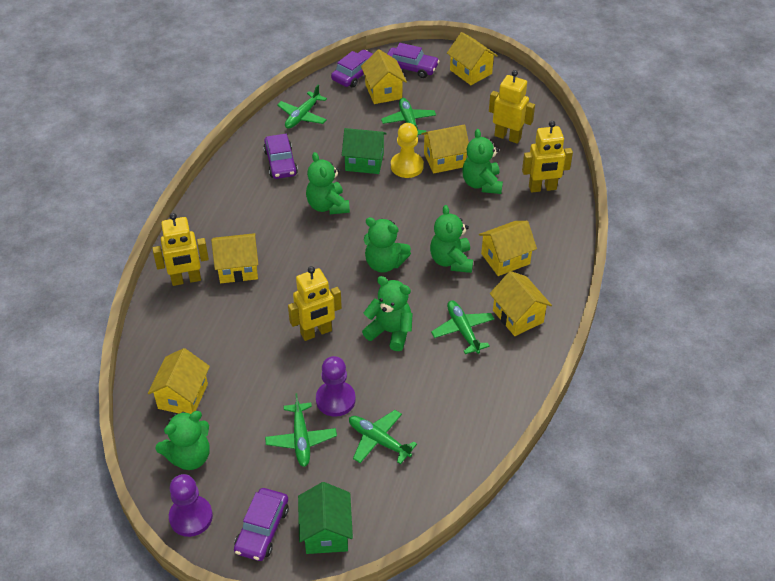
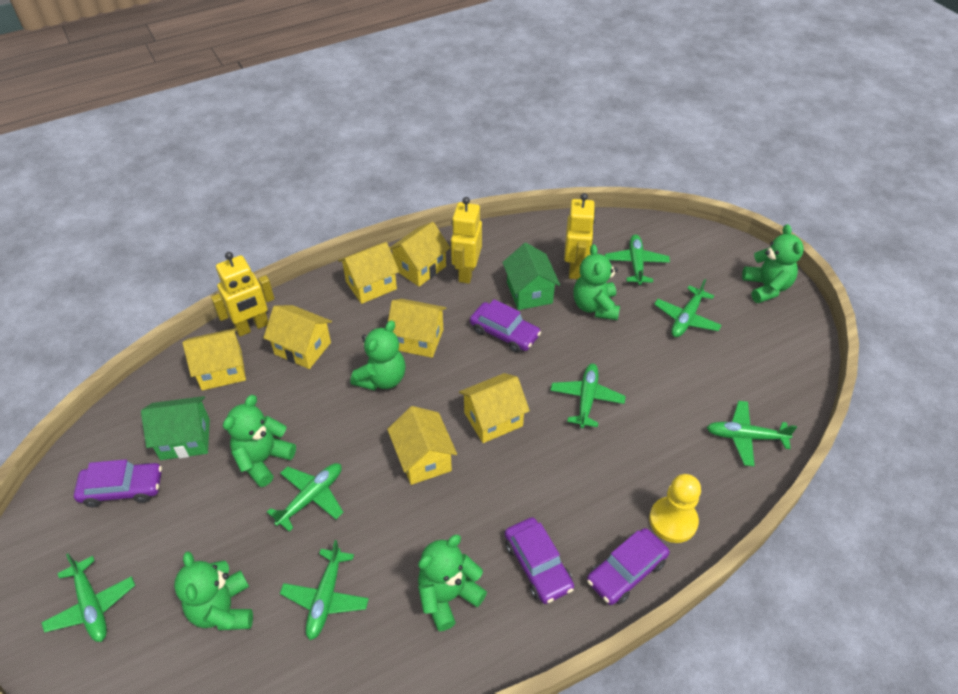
green plane: [265,393,337,467] [277,85,327,129] [349,410,417,464] [381,98,436,137] [431,300,494,354] = 5 -> [41,553,135,642] [267,463,344,532] [280,540,369,640] [550,363,626,428] [605,234,670,285] [654,279,722,337] [707,401,797,466] = 7
purple pawn: [169,474,213,537] [316,356,356,417] = 2 -> none = 0
yellow robot: [152,213,209,286] [288,266,342,341] [489,70,535,144] [522,121,573,193] = 4 -> [211,252,274,336] [451,197,482,284] [564,193,596,279] = 3

